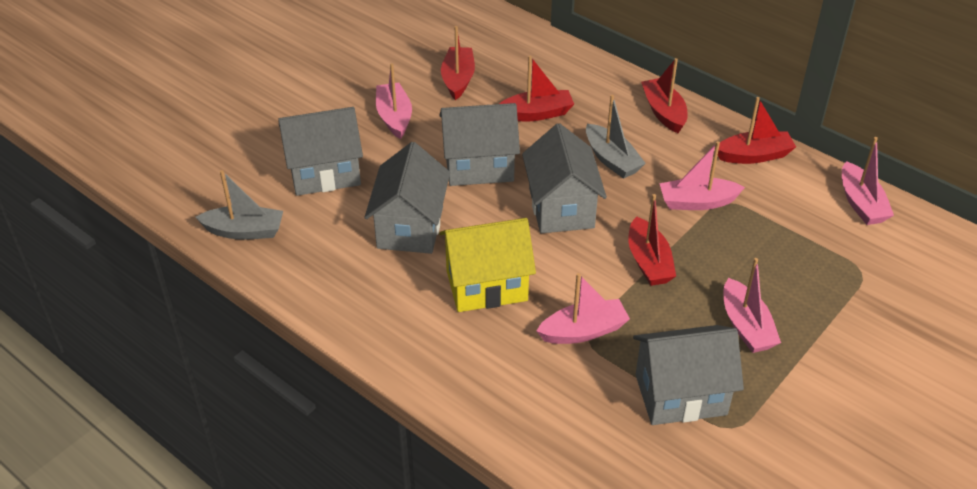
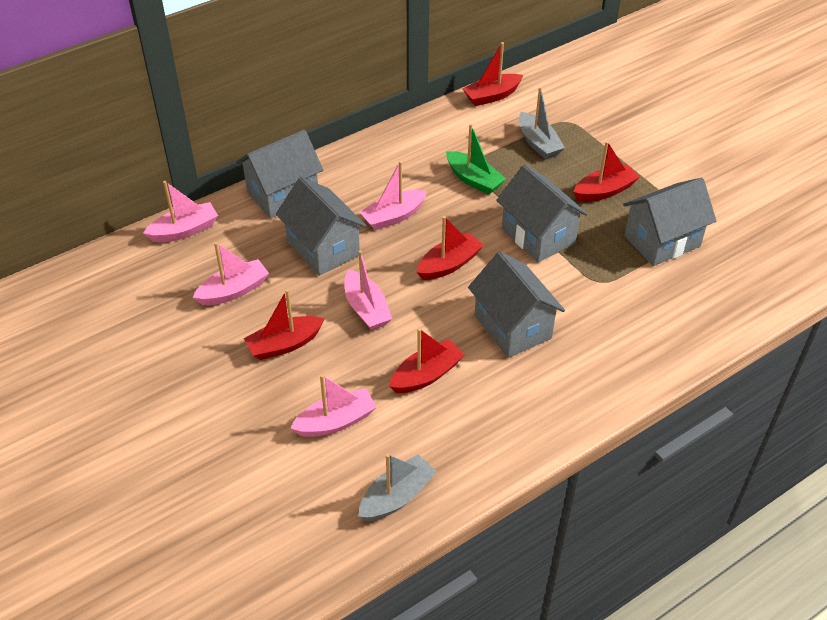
green boat: none = 0 -> [446,124,506,195] = 1
yellow house: [439,218,536,312] = 1 -> none = 0

